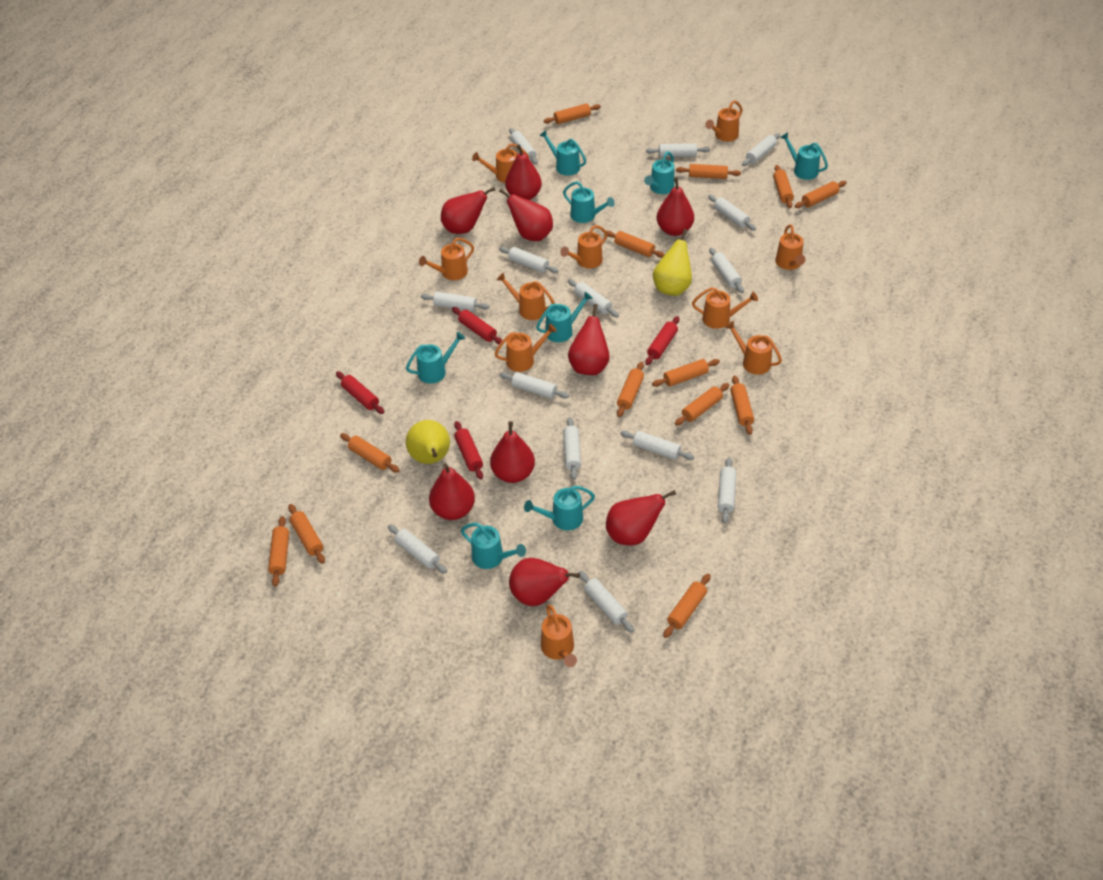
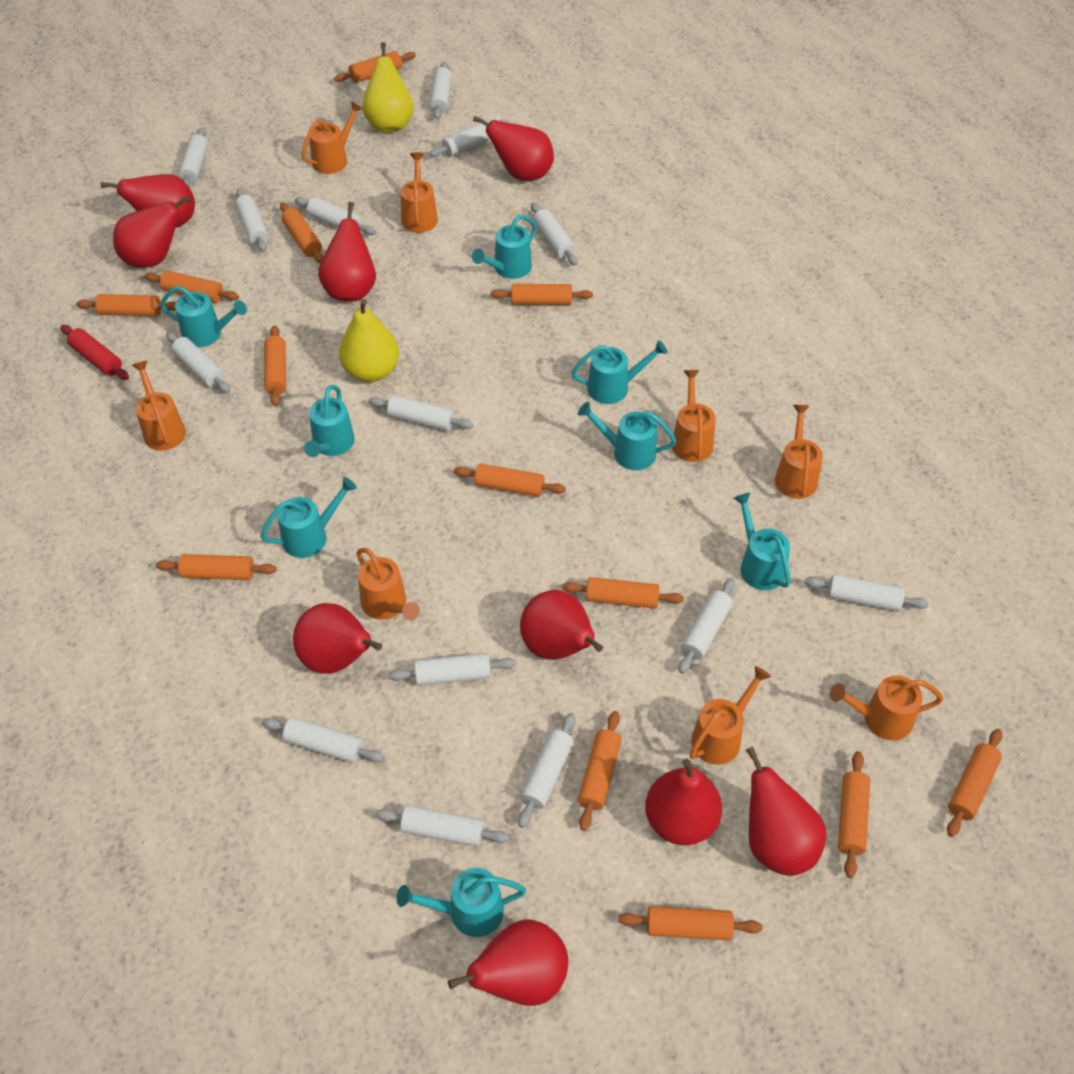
orange watering can: [419,238,474,280] [472,143,529,183] [494,324,557,372] [497,272,555,320] [541,604,577,667] [560,225,607,268] [692,287,758,329] [705,100,742,142] [725,321,782,375] [775,224,805,270] = 10 -> [132,361,186,451] [301,101,363,174] [356,548,420,620] [400,152,438,233] [672,370,716,462] [690,666,771,765] [775,405,823,499] [830,675,943,741] = 8
red rolling pin: [336,371,384,414] [452,307,502,344] [454,421,483,480] [645,316,680,365] = 4 -> [61,325,129,380] = 1

